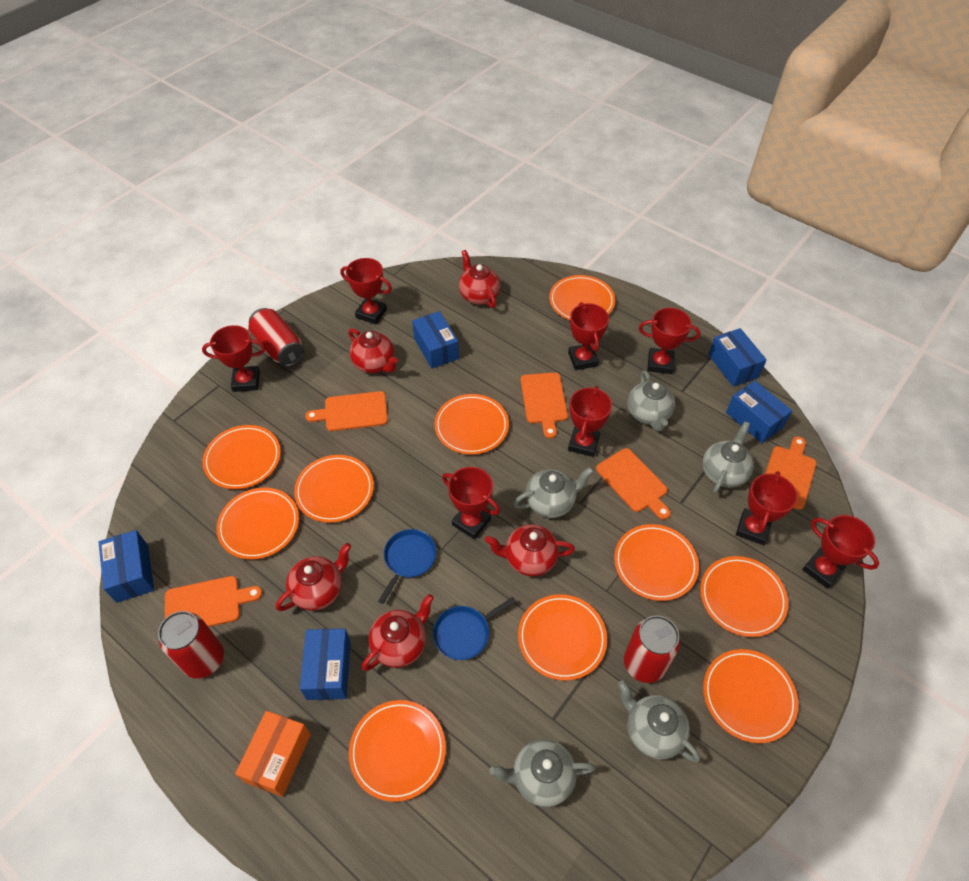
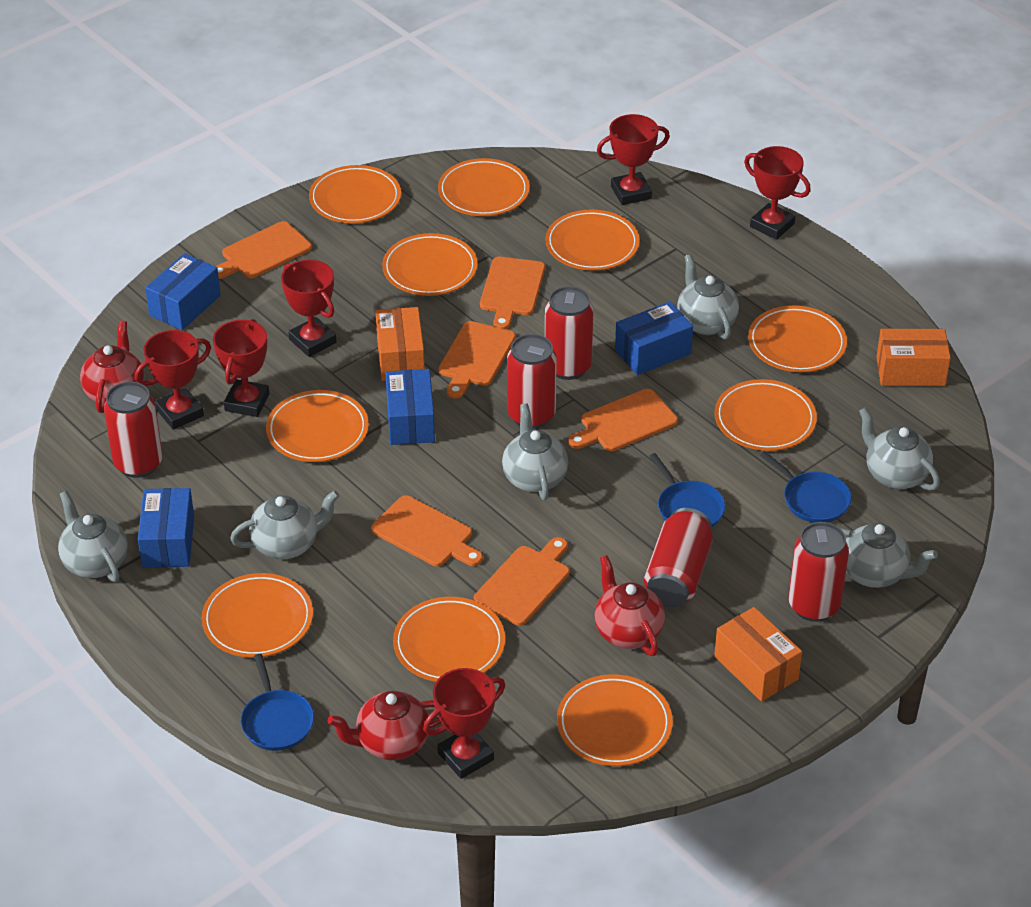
blue box: [99,530,154,603] [300,629,351,700] [412,311,459,369] [708,328,767,387] [726,381,792,443] = 5 -> [138,488,194,568] [145,253,221,330] [386,369,435,445] [615,302,693,375] = 4
blue pan: [378,529,437,604] [433,597,516,660] = 2 -> [241,654,314,751] [649,453,725,527] [760,451,852,523] = 3
grey teapot: [490,739,595,807] [513,467,594,518] [618,680,700,763] [628,370,675,432] [703,421,754,494] = 5 -> [58,490,128,582] [230,490,339,559] [502,403,568,500] [677,254,739,340] [840,523,938,588] [859,407,940,491] = 6
orange box: [235,711,311,797] = 1 -> [376,307,425,381] [714,607,802,702] [876,329,951,386] = 3
orange cutting board: [165,576,262,627] [305,391,388,431] [521,372,568,439] [596,448,671,520] [765,436,817,510] = 5 -> [215,221,312,279] [371,495,483,567] [438,321,516,398] [474,537,569,626] [480,257,545,329] [568,389,678,451] = 6
red can: [158,611,224,679] [249,308,304,367] [624,615,680,683] = 3 -> [104,381,163,478] [507,334,557,429] [545,286,594,380] [644,508,713,607] [788,522,849,622] = 5
red teapot: [276,543,351,611] [348,328,398,373] [362,594,434,671] [459,250,500,308] [485,524,575,576] = 5 -> [80,321,145,413] [328,691,441,760] [594,555,665,656] = 3
red trophy: [202,325,266,392] [340,258,392,324] [442,467,500,539] [568,302,609,370] [568,386,612,457] [639,308,700,374] [736,471,798,545] [802,515,879,589] = 8 -> [134,330,211,430] [213,319,269,417] [281,260,337,357] [423,668,505,779] [597,114,670,205] [744,146,811,240] = 6

